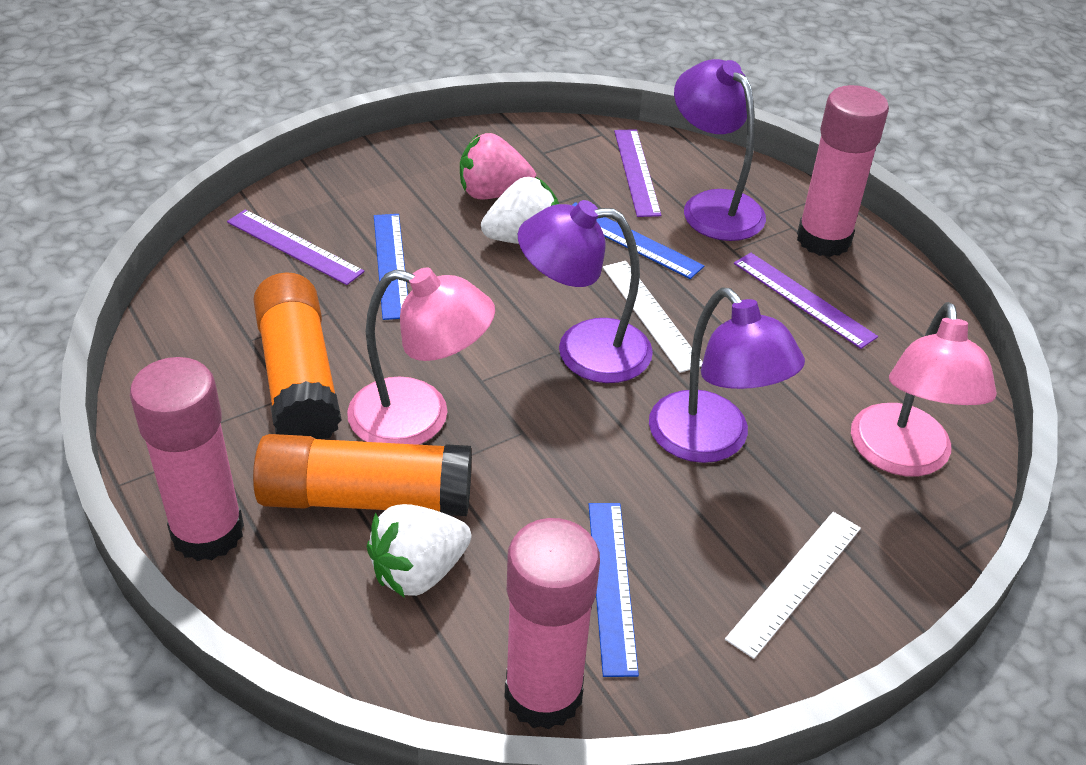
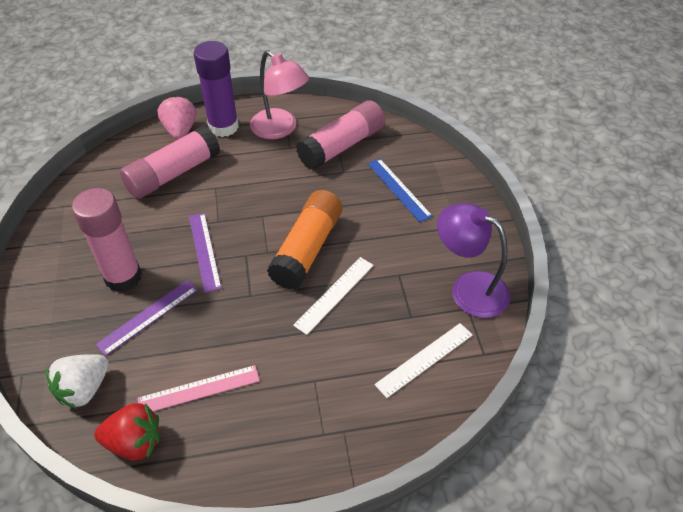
blue ruler: [374,214,408,320] [572,202,704,279] [589,503,639,677] = 3 -> [368,158,433,222] = 1
orange glue stick: [253,273,342,439] [253,434,472,516] = 2 -> [267,190,342,290] = 1
pink lamp: [347,268,495,445] [851,302,997,476] = 2 -> [250,50,309,139] = 1
pink ruler: none = 0 -> [137,365,260,411] = 1
purple glue stick: none = 0 -> [193,41,239,137] = 1
purple lamp: [518,200,653,383] [649,288,805,463] [674,59,766,241] = 3 -> [437,203,510,318] = 1
purple ruler: [227,209,365,285] [614,129,661,217] [734,253,878,349] = 3 -> [95,280,198,356] [189,213,222,292] = 2
red strawberry: none = 0 -> [94,403,160,460] = 1
white strawberry: [367,504,471,598] [481,177,559,244] = 2 -> [46,354,109,409] = 1

